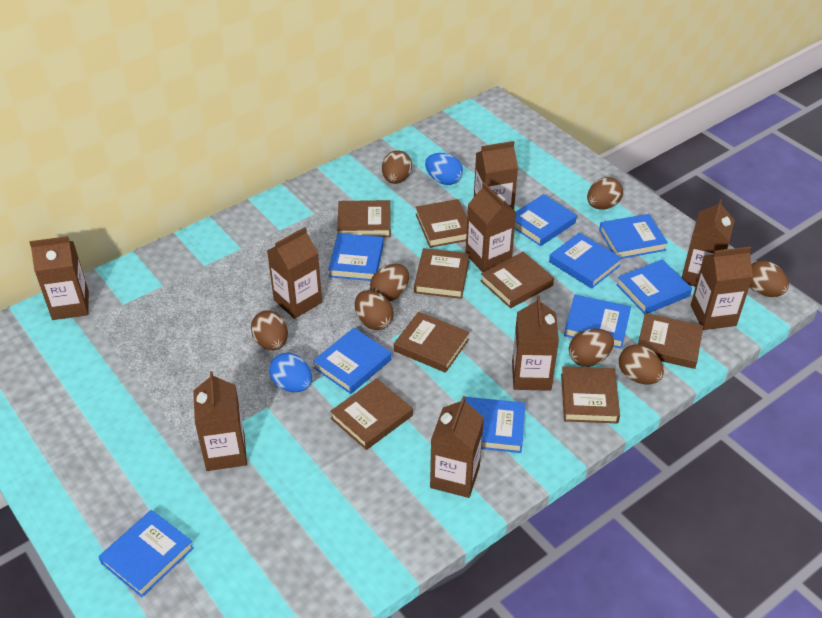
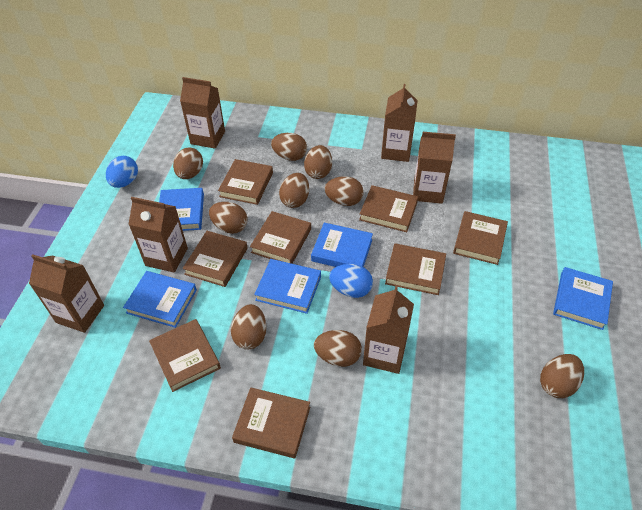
blue book: [98,510,194,597] [313,328,391,394] [328,233,384,281] [465,397,525,453] [515,194,577,246] [549,232,622,289] [564,295,631,349] [599,214,668,259] [616,259,692,314] = 9 -> [123,271,197,328] [159,188,204,231] [254,259,321,314] [311,223,373,267] [553,267,613,330] = 5
brown carton: [29,236,89,320] [193,371,247,471] [267,227,322,319] [430,396,484,498] [466,182,516,272] [474,141,518,210] [512,296,559,391] [682,199,735,287] [691,247,753,330] = 9 -> [29,254,104,333] [128,197,188,273] [180,77,225,149] [363,286,414,374] [381,84,418,162] [413,132,456,204] = 6
brown egg: [251,310,288,350] [355,290,394,330] [370,264,409,301] [382,150,412,184] [569,329,614,367] [587,177,623,210] [619,345,664,384] [749,261,789,297] = 8 -> [173,148,203,179] [209,202,247,234] [231,304,267,350] [271,133,307,161] [279,173,309,208] [304,145,332,179] [314,330,362,367] [325,176,364,206] [540,354,584,398] = 9

